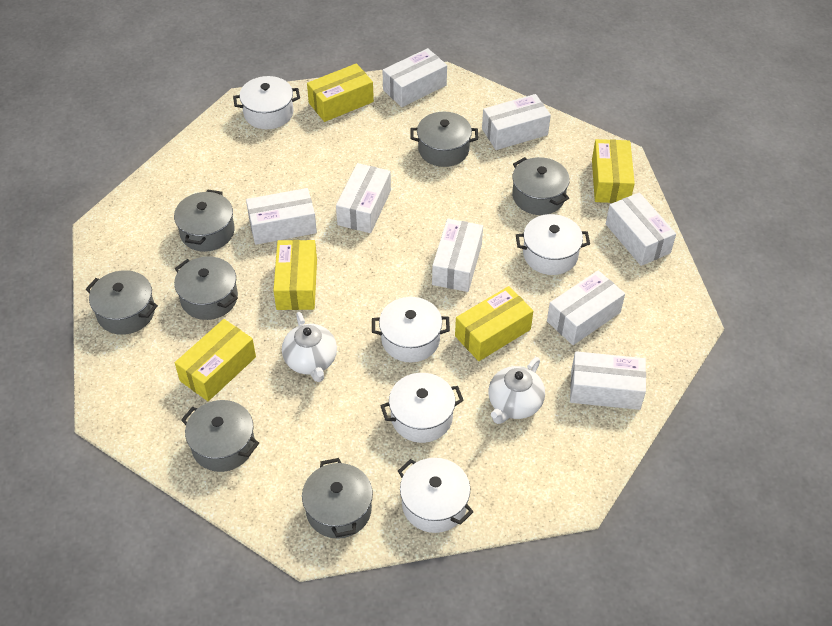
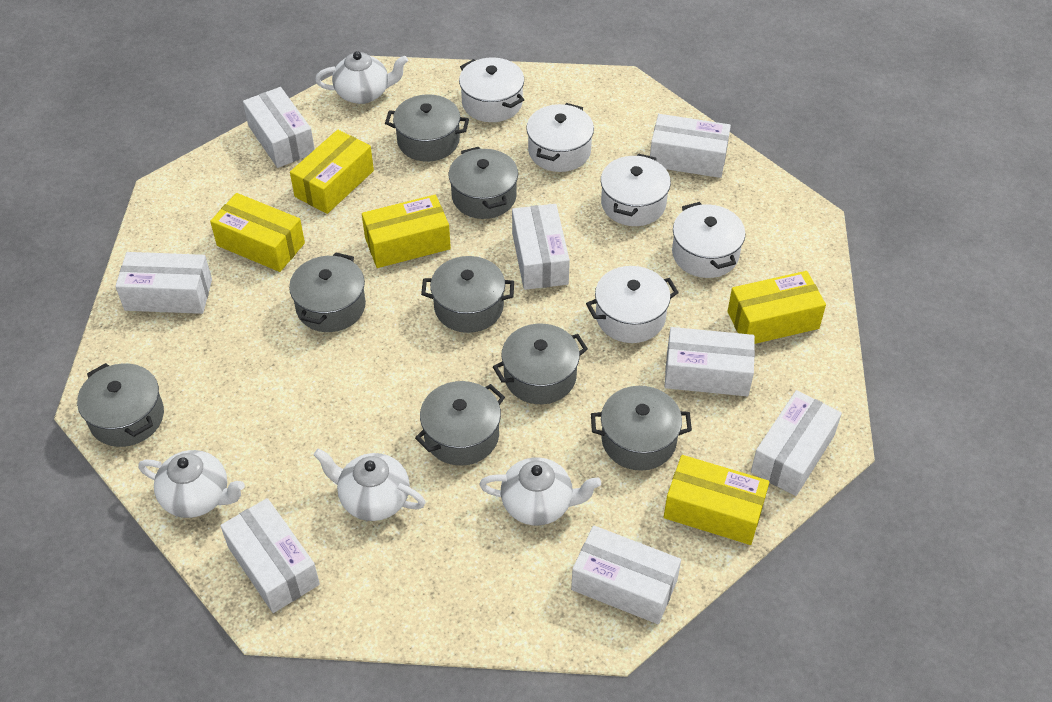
grey pot: [85,270,158,335] [174,190,234,252] [174,256,238,320] [181,400,259,472] [302,458,373,539] [410,112,478,167] [512,157,570,215] = 7 -> [77,363,164,447] [289,252,366,332] [385,94,469,162] [415,381,505,466] [421,256,514,333] [449,147,518,219] [493,324,588,404] [591,386,692,471] = 8
white teapot: [282,312,337,382] [488,357,545,424] = 2 -> [138,450,245,518] [313,448,425,521] [315,51,408,104] [479,457,601,525] = 4

